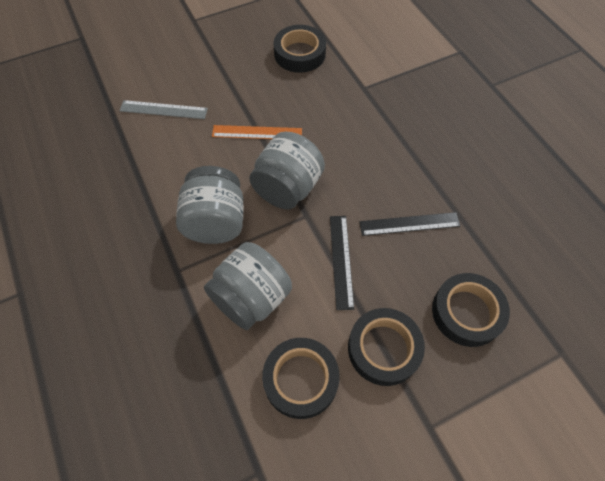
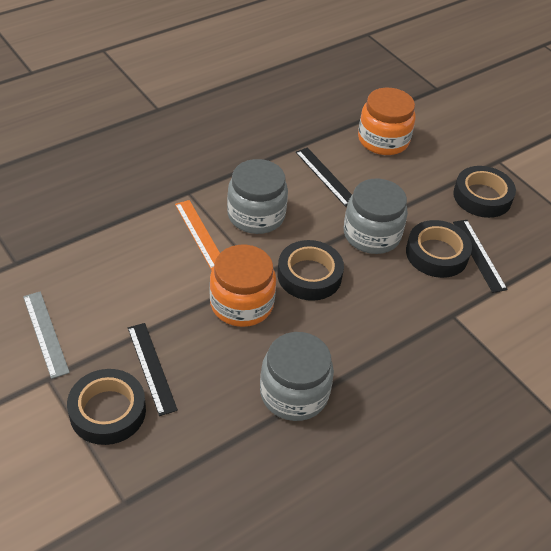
black ruler: [330,216,354,310] [359,212,460,236] = 2 -> [128,323,178,416] [295,147,352,207] [453,220,508,293] = 3
orange jar: none = 0 -> [210,245,276,327] [358,88,416,155] = 2

